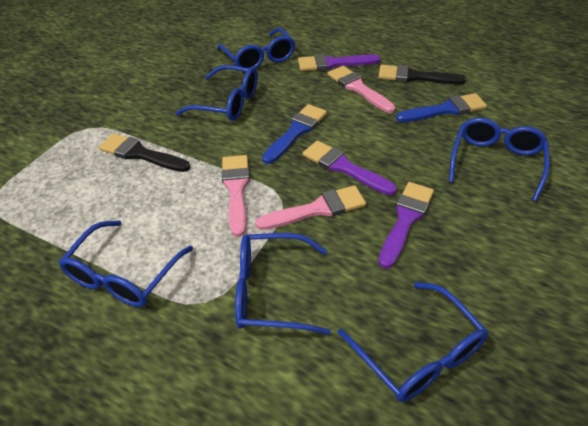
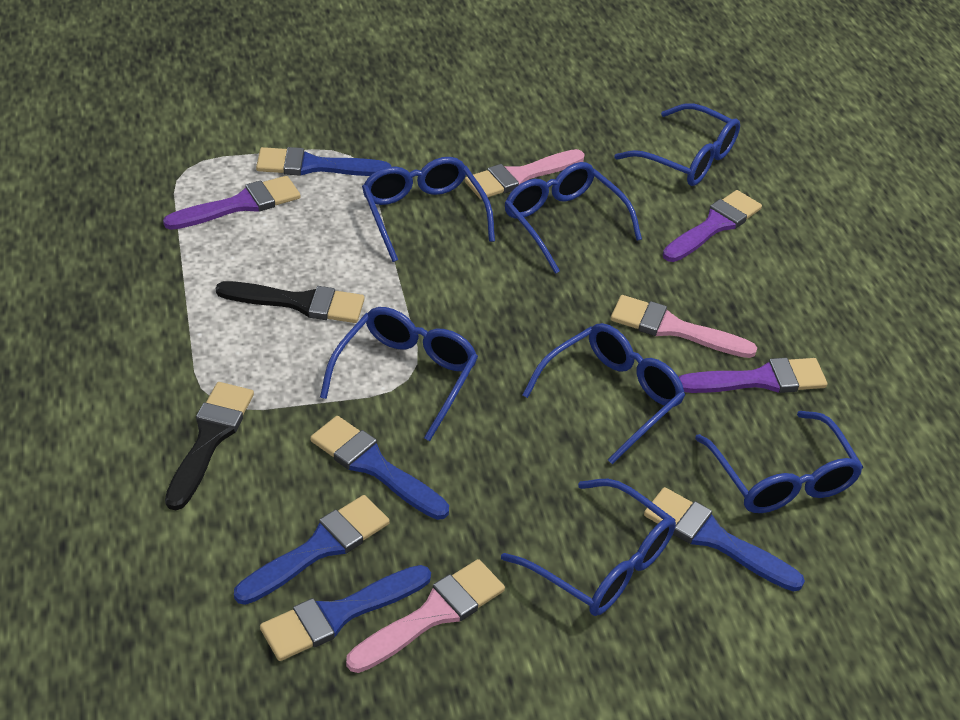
blue brush: [262,104,327,164] [396,93,487,122] = 2 -> [234,495,390,605] [256,147,391,176] [260,565,431,661] [310,416,449,520] [644,487,805,592] = 5
blue glasses: [59,221,193,307] [176,65,258,121] [217,28,295,69] [235,233,331,335] [338,282,488,402] [449,117,550,201] = 6 -> [320,307,478,441] [362,157,495,262] [501,479,676,616] [505,162,642,274] [522,323,685,465] [614,103,740,186] [695,411,864,513] = 7

